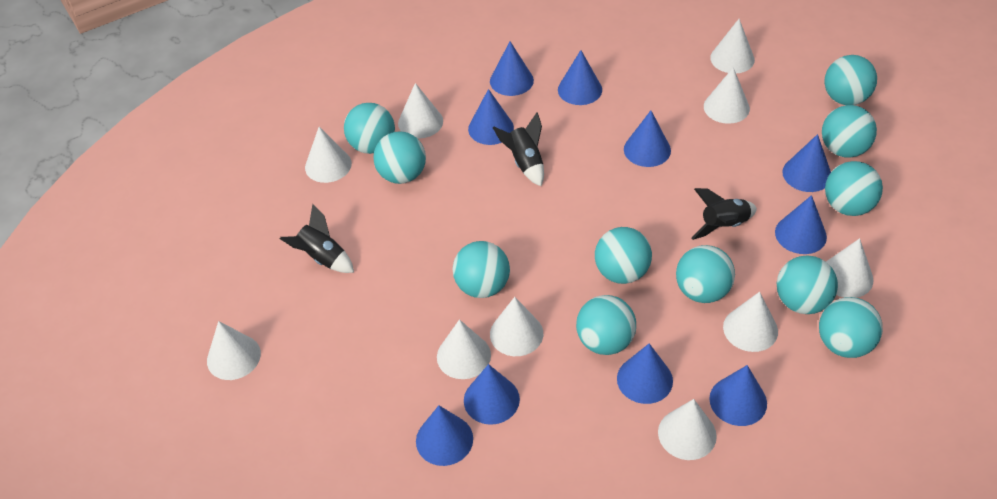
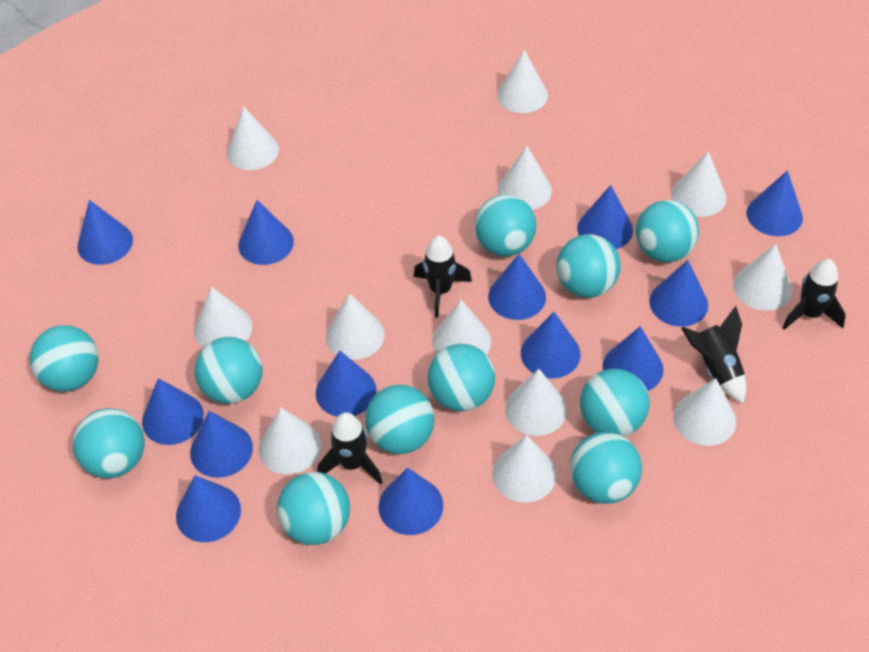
black rocket: [280,204,354,273] [493,112,544,186] [692,188,757,240] = 3 -> [317,412,382,485] [414,236,472,318] [681,306,746,403] [782,259,846,330] = 4
blue cone: [416,405,473,466] [464,364,520,425] [468,89,514,145] [490,42,534,96] [558,50,602,105] [617,343,673,404] [624,111,671,167] [709,365,767,426] [775,195,827,254] [782,134,831,192] = 10 -> [77,200,133,265] [142,378,204,445] [176,475,241,542] [190,411,253,478] [238,200,294,265] [316,351,376,417] [379,468,443,535] [488,254,546,320] [521,312,581,378] [577,185,633,249] [602,326,663,391] [649,260,708,327] [747,170,803,236] = 13
white cone: [207,321,261,380] [305,127,352,183] [398,83,443,138] [437,319,491,379] [490,297,543,356] [658,399,717,460] [704,67,750,124] [710,19,755,73] [723,292,778,352] [826,238,874,298] = 10 -> [194,286,252,348] [227,106,279,170] [259,408,321,474] [326,293,385,360] [432,300,491,355] [492,435,556,503] [497,50,548,113] [498,146,552,210] [505,369,567,436] [671,151,726,217] [673,378,736,446] [734,244,792,311] = 12

